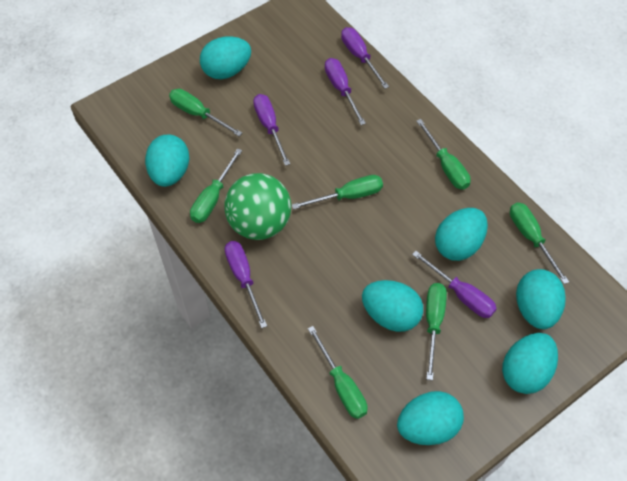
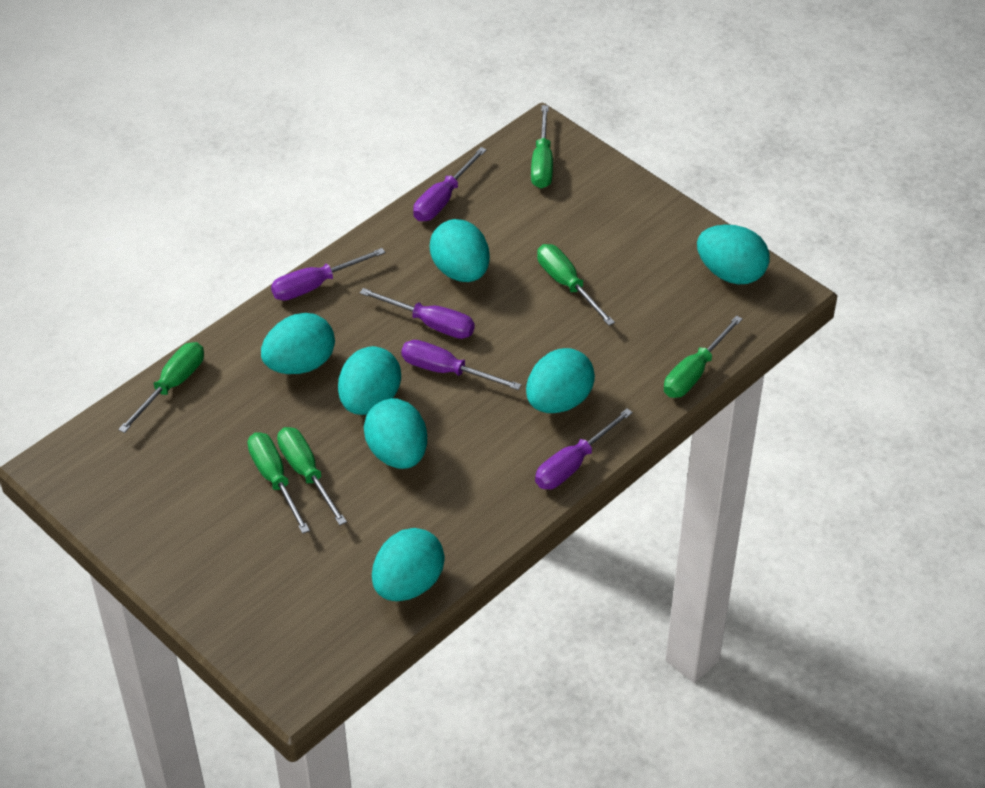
green ball: [224,173,291,240] = 1 -> none = 0
green screwdriver: [169,89,242,136] [190,148,242,223] [292,175,383,210] [308,326,368,419] [416,119,471,190] [426,283,447,380] [510,203,569,284] = 7 -> [118,342,204,433] [248,432,310,534] [277,427,347,525] [531,105,553,188] [537,244,615,326] [664,315,743,398] = 6

